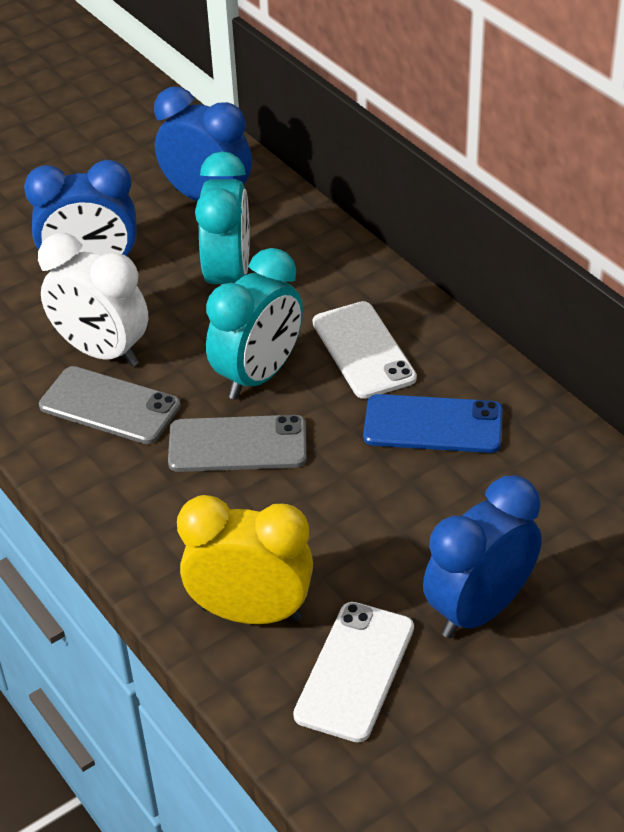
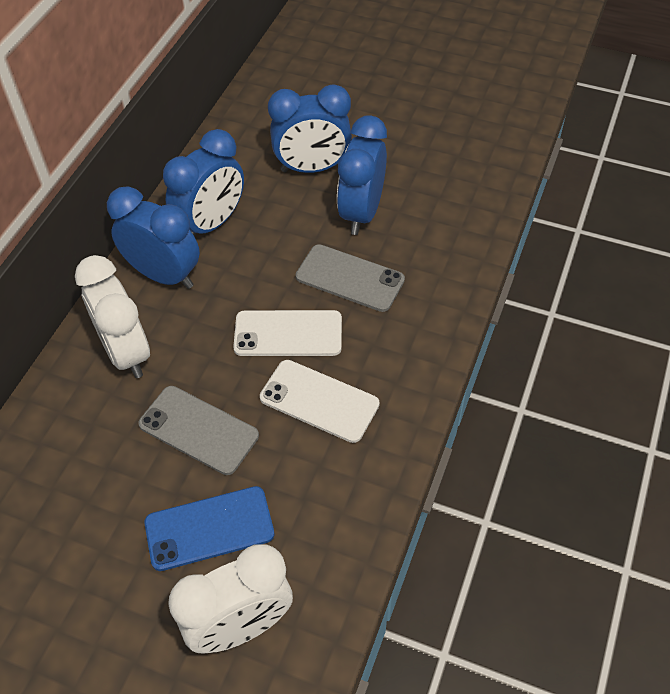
blue clock: [24,160,137,271] [154,87,252,201] [423,476,542,638] = 3 -> [107,187,200,289] [163,129,244,237] [268,84,352,173] [337,116,387,235] = 4
turquoise clock: [195,151,250,286] [206,248,303,400] = 2 -> none = 0
white clock: [38,233,148,367] = 1 -> [75,255,150,378] [168,544,293,654] = 2
yellow clock: [177,495,313,624] = 1 -> none = 0

